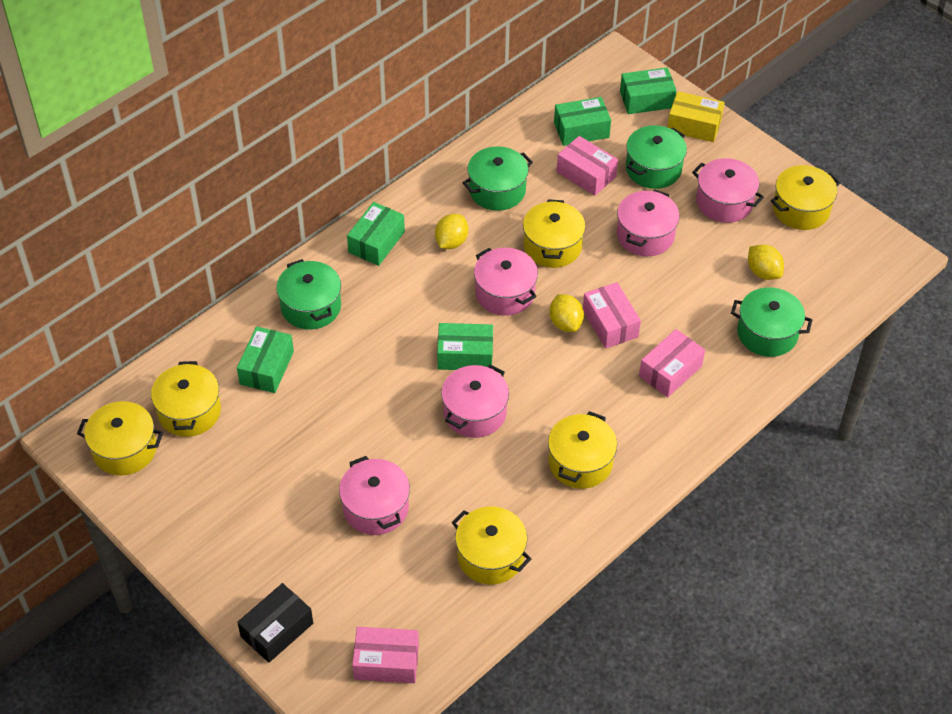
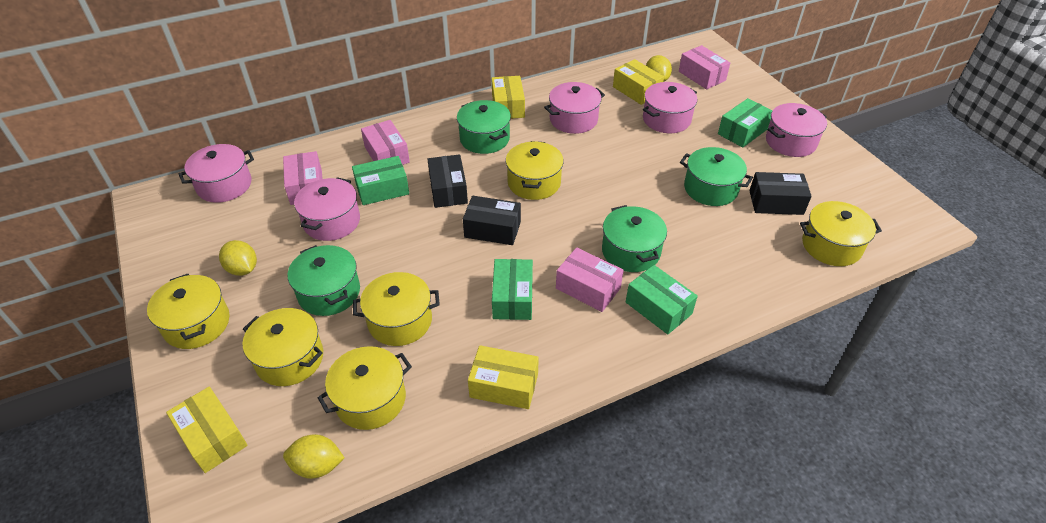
black box: [237,583,313,663] = 1 -> [427,154,468,208] [463,196,521,245] [749,172,812,215] = 3
green box: [237,326,294,393] [347,202,405,266] [437,323,493,370] [554,97,611,146] [620,67,677,114] = 5 -> [352,156,409,205] [492,259,533,320] [626,265,698,334] [718,98,773,148] = 4
yellow box: [667,91,725,142] = 1 -> [166,387,248,473] [468,345,539,409] [491,76,525,119] [613,59,664,105] = 4

